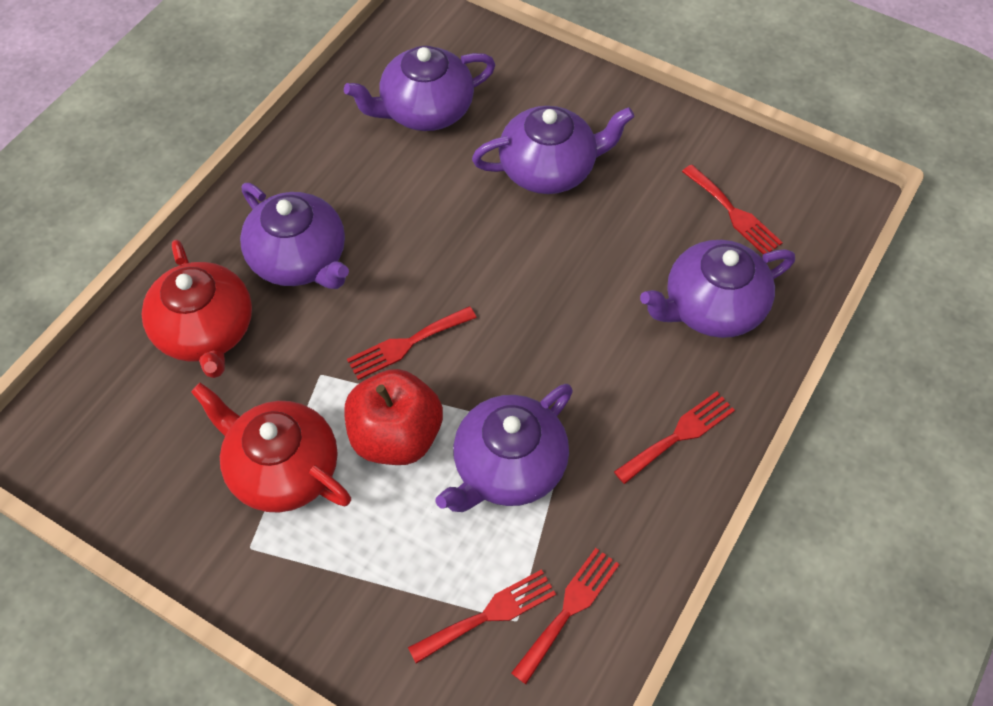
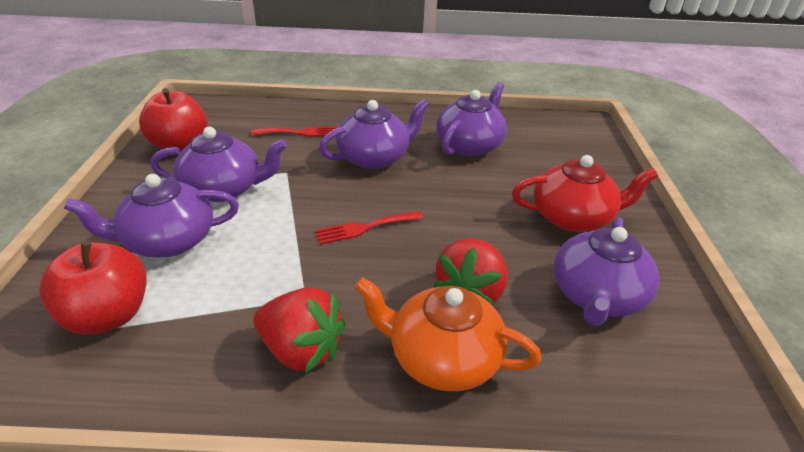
orange teapot: none = 0 -> [354,277,541,391] = 1
red apple: [344,369,443,465] = 1 -> [39,241,147,334] [139,88,207,153] = 2
red fork: [347,306,477,380] [408,569,556,664] [511,548,620,684] [614,391,735,484] [682,165,783,254] = 5 -> [251,127,338,137] [315,211,423,244] = 2
red strawberry: none = 0 -> [254,287,345,373] [433,238,508,307] = 2
red teapot: [142,239,252,378] [191,383,351,513] = 2 -> [512,155,658,232] = 1

